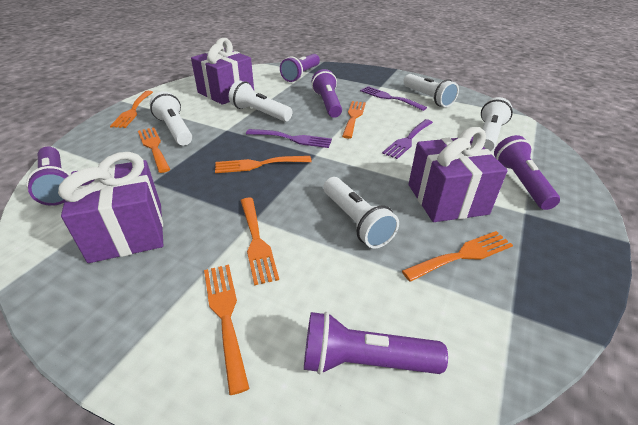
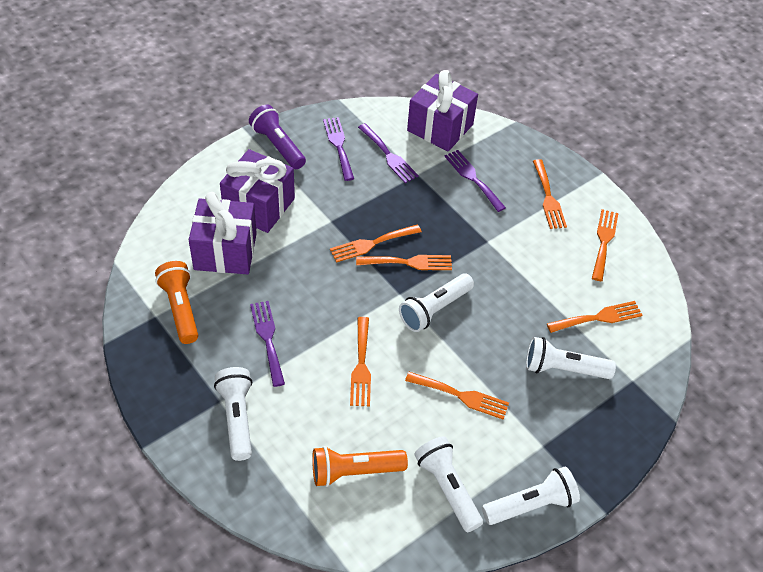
orange flashlight: none = 0 -> [155,261,198,344] [312,446,408,487] = 2
purple flashlight: [26,147,70,206] [280,54,320,82] [304,312,448,375] [312,69,342,118] [494,135,560,210] = 5 -> [249,104,306,169] = 1
purple fork: [246,129,332,148] [360,86,427,111] [382,119,433,159] = 3 -> [250,301,285,387] [323,117,354,181] [358,123,419,183] [444,150,506,212] = 4

